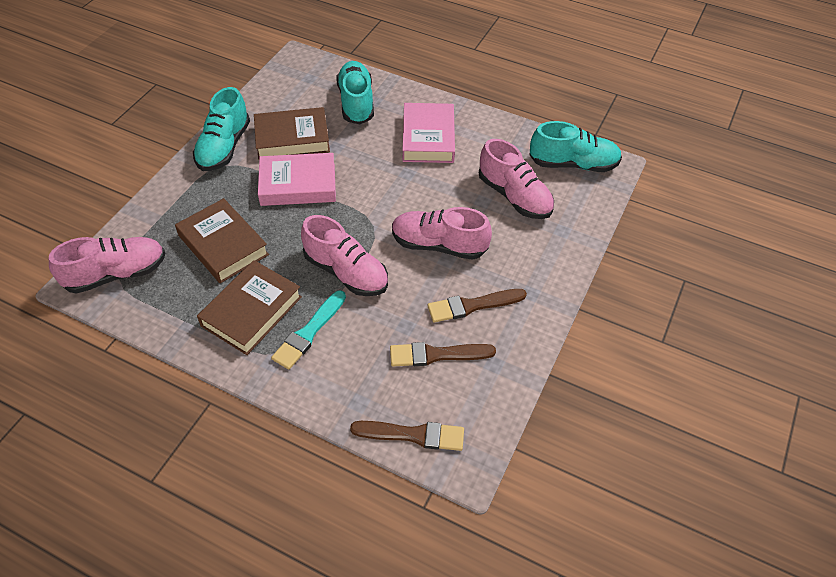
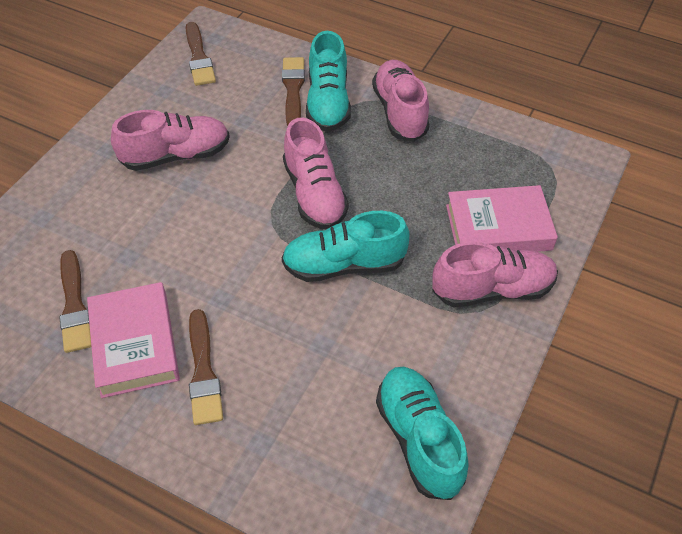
brown book: [175,198,269,283] [197,260,302,355] [254,107,330,160] = 3 -> none = 0
brown brush: [350,421,464,451] [390,342,496,367] [428,289,527,323] = 3 -> [59,250,91,353] [186,22,216,86] [189,309,223,425] [282,57,305,126] = 4
turquoise brush: [271,290,346,370] = 1 -> none = 0

